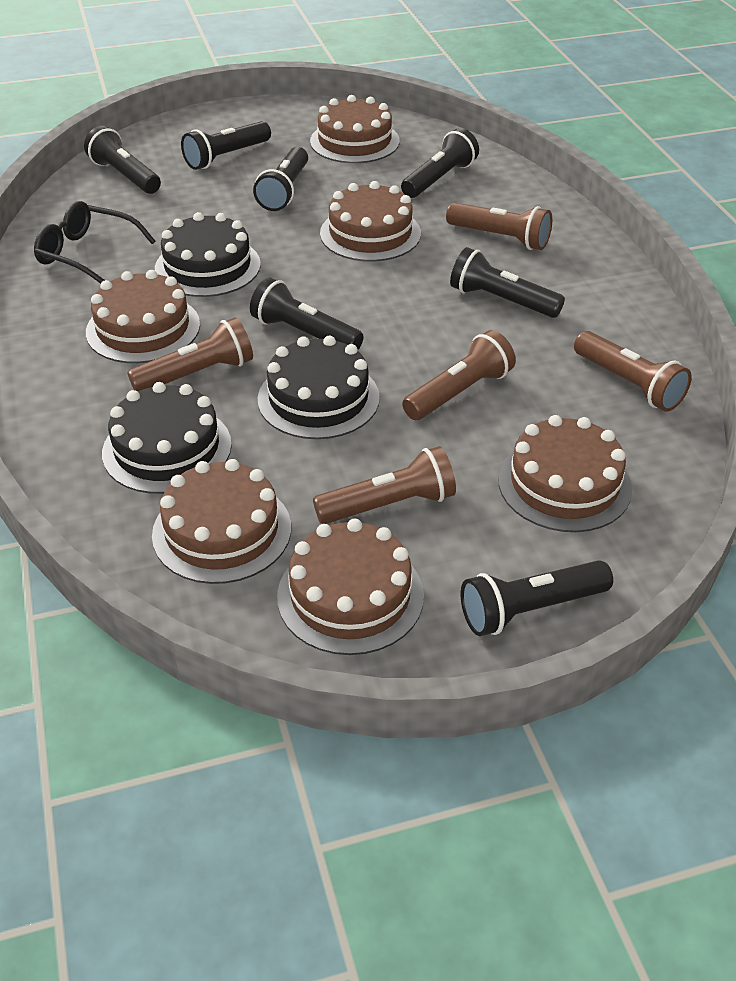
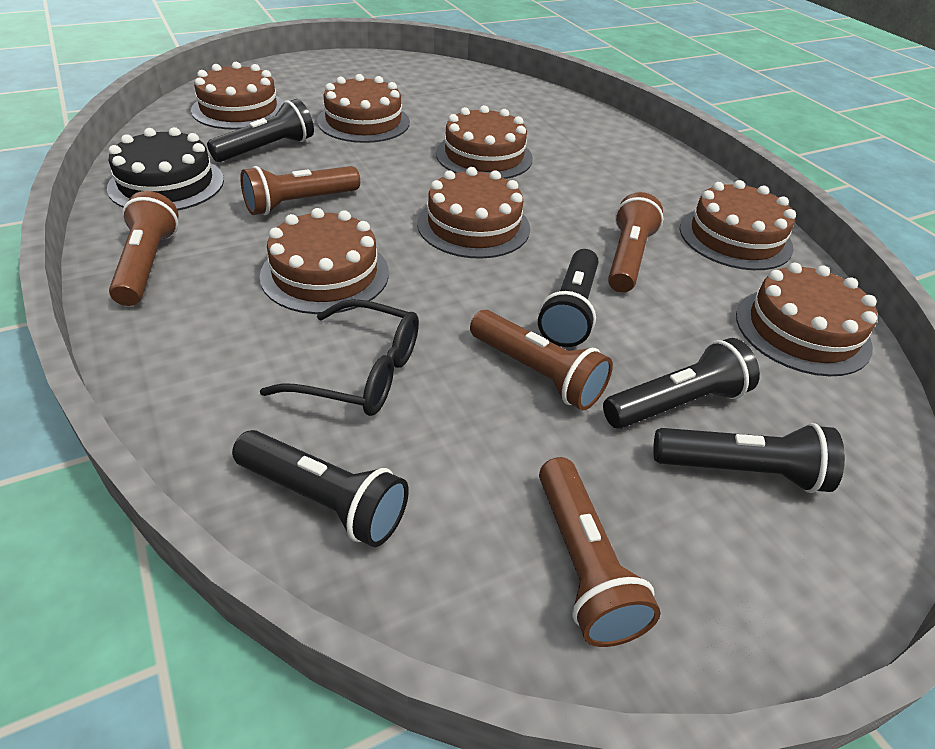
black cake: [102,382,232,494] [155,212,261,297] [258,335,380,439] = 3 -> [107,127,224,210] = 1
black flashlight: [84,126,161,194] [181,121,271,170] [250,278,363,350] [253,147,308,211] [401,128,479,198] [450,247,565,318] [461,560,613,636] = 7 -> [207,99,314,162] [232,430,409,547] [538,249,598,347] [603,338,760,429] [653,423,845,493] = 5
brown cake: [86,270,200,363] [152,459,291,584] [277,519,424,655] [310,95,400,163] [320,181,421,262] [498,415,632,532] = 6 -> [191,62,284,130] [260,208,389,314] [317,74,410,143] [417,167,530,259] [436,105,533,179] [680,180,796,270] [736,263,877,376] = 7

